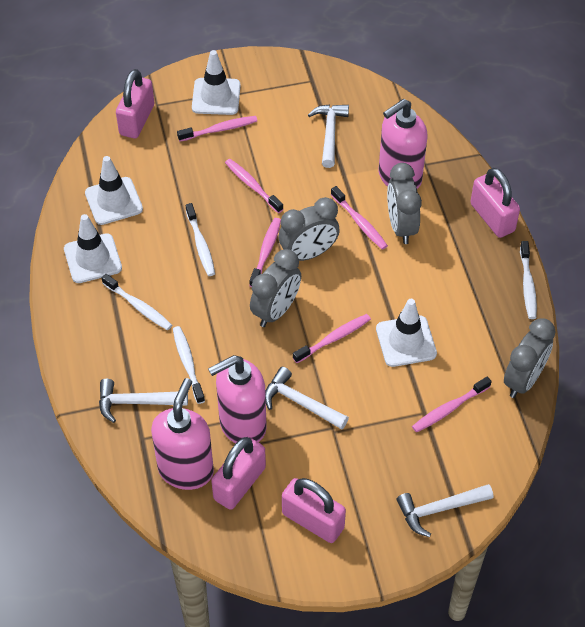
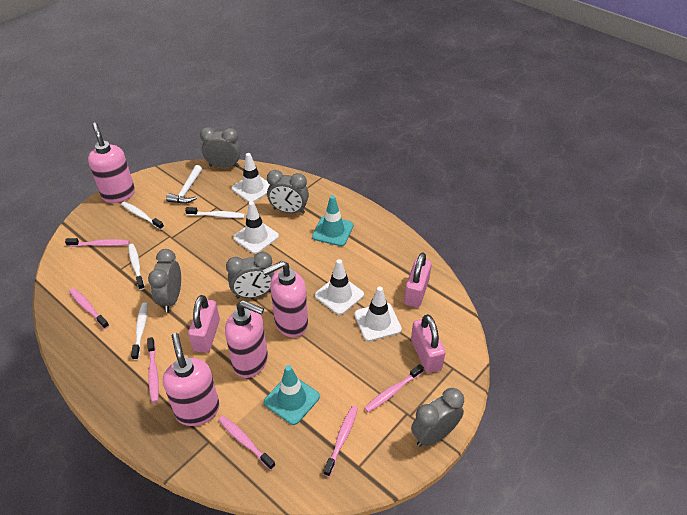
grey clock: [250,249,301,327] [279,197,340,261] [387,163,422,244] [504,318,556,398] = 4 -> [148,249,181,312] [200,127,241,168] [226,252,274,298] [267,170,309,214] [411,388,464,447] = 5
pink padlock: [116,69,154,138] [211,437,266,510] [282,478,346,543] [470,168,520,238] = 4 -> [188,295,220,353] [404,252,432,308] [411,314,446,373] = 3
pink soap dispenser: [151,378,214,490] [208,355,266,444] [379,99,427,189] = 3 -> [88,123,135,203] [163,333,220,426] [225,300,268,378] [263,261,308,337] = 4
turquoise traffic cone: none = 0 -> [264,365,320,425] [312,195,354,246] = 2
white hammer: [99,379,188,423] [265,367,349,430] [308,104,349,168] [397,484,493,537] = 4 -> [166,165,202,204] = 1

